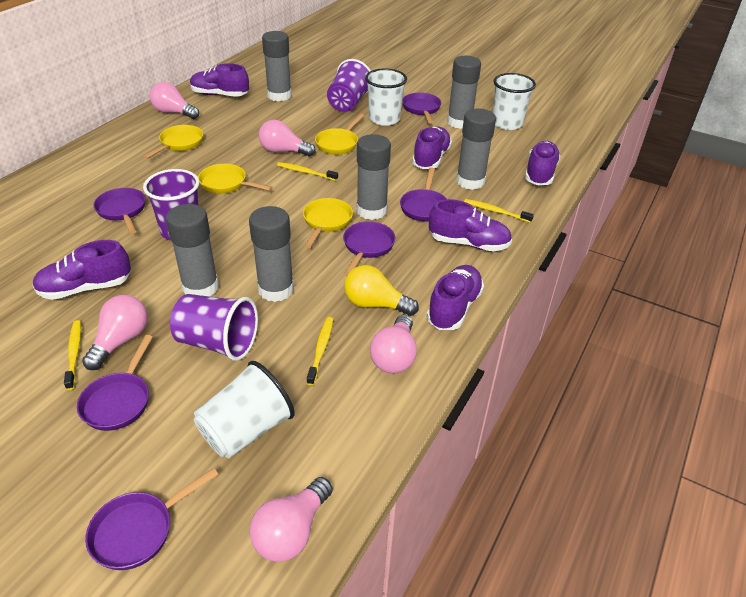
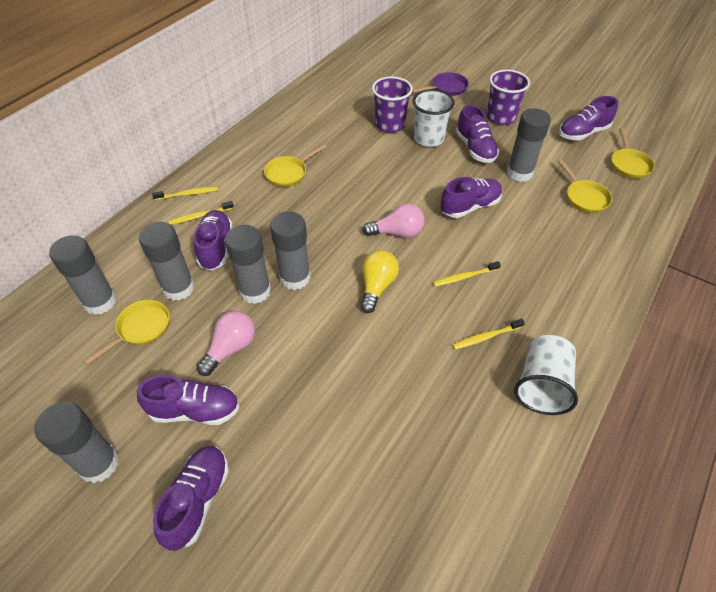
pink light bulb: [82,295,148,370] [150,82,199,119] [249,477,333,562] [259,120,316,157] [370,314,417,374] = 5 -> [197,311,255,376] [362,204,425,238] = 2
purple cup: [143,169,199,240] [170,294,258,361] [327,59,371,112] = 3 -> [372,76,413,133] [486,70,530,125] = 2
purple pan: [77,335,153,431] [85,467,218,570] [93,188,145,234] [343,221,395,275] [400,168,447,222] [402,93,441,124] = 6 -> [412,72,469,96] = 1
white cup: [194,361,295,458] [365,68,407,126] [493,73,536,130] = 3 -> [412,89,455,147] [514,335,578,415] = 2

